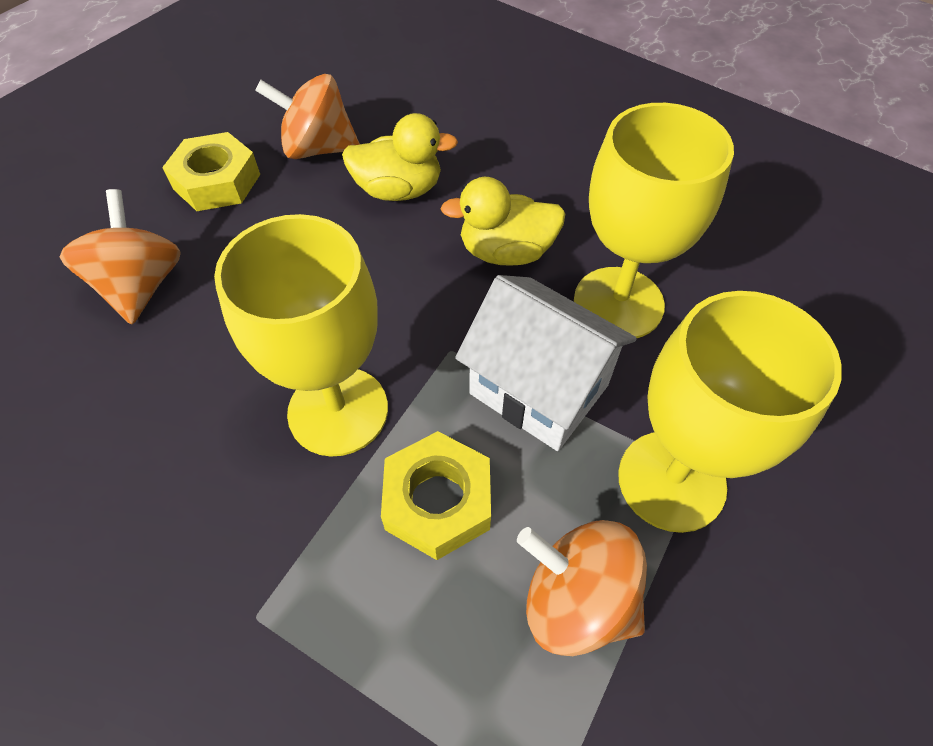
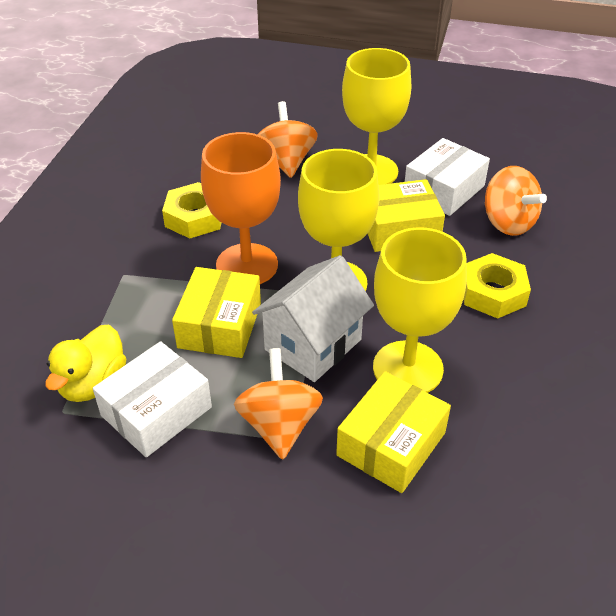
orange goblet: none = 0 -> [201,132,281,284] = 1
white box: none = 0 -> [93,341,212,457] [405,138,490,216] = 2
yellow box: none = 0 -> [172,267,261,358] [336,371,451,493] [368,179,445,252] = 3
yellow duck: [342,113,458,201] [441,177,565,266] = 2 -> [45,325,126,402] = 1

